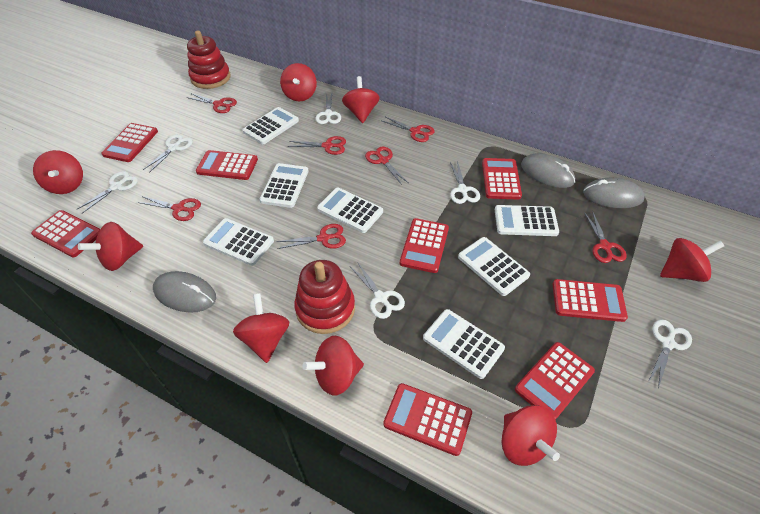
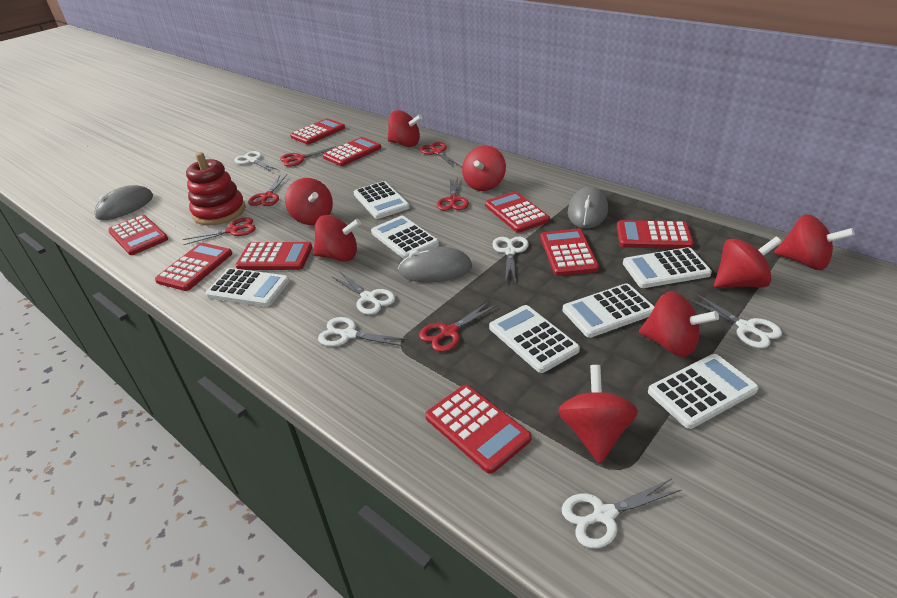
red calculator: [31,210,100,257] [101,123,158,162] [196,150,258,180] [383,383,472,456] [400,218,449,273] [482,158,522,200] [515,342,595,420] [553,279,628,322] = 8 -> [108,215,168,255] [155,243,232,291] [236,242,312,270] [290,118,345,144] [323,137,381,166] [425,385,532,474] [485,191,550,233] [540,229,599,276] [617,220,694,249] = 9
red scissors: [137,196,201,221] [186,93,237,113] [276,224,346,249] [288,136,346,155] [365,147,408,185] [382,116,435,142] [584,211,627,263] = 7 -> [182,217,256,245] [248,175,287,206] [280,146,336,167] [419,301,498,352] [420,142,460,167] [437,178,469,211] = 6
red stacking toy: [187,31,230,89] [294,260,355,334] = 2 -> [186,152,246,225] = 1

